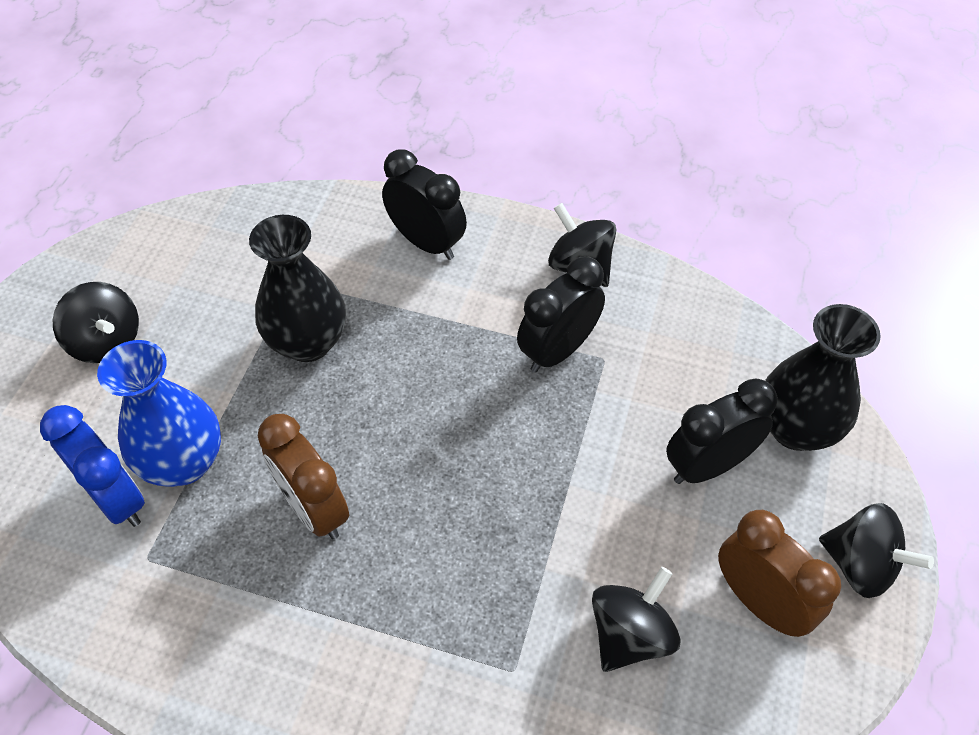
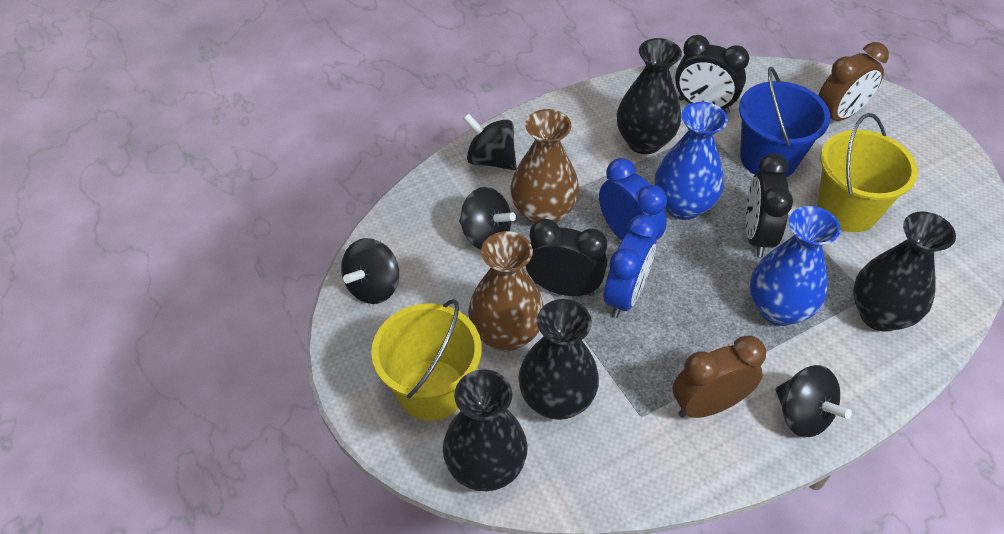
black vase: [249,215,346,362] [765,304,881,451] = 2 -> [443,369,528,491] [518,299,599,420] [617,38,682,154] [853,211,956,332] = 4
blue bucket: none = 0 -> [739,67,830,177] = 1
blue clock: [40,405,145,527] = 1 -> [599,158,667,241] [604,215,659,318] = 2
blue vase: [97,340,221,487] = 1 -> [655,102,728,220] [750,206,841,326] = 2
brown vase: none = 0 -> [468,231,544,352] [511,109,579,224] = 2
yellow bucket: none = 0 -> [371,299,482,421] [817,113,918,232] = 2

